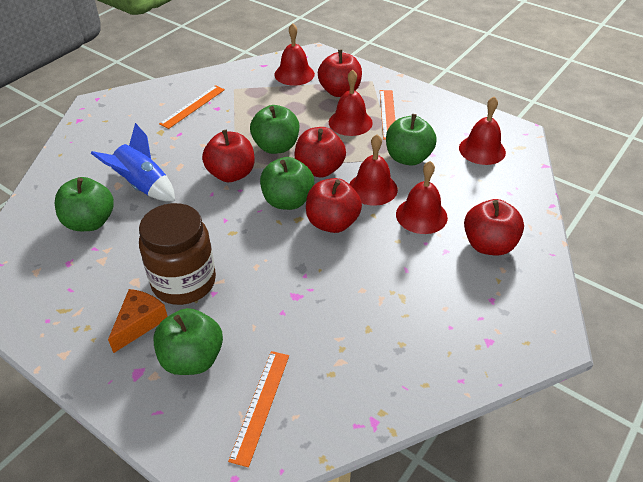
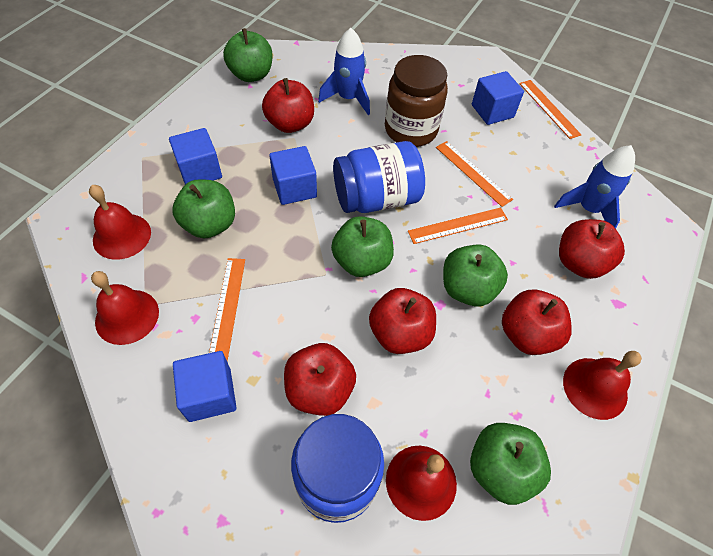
blue cube: none = 0 -> [169,128,222,185] [173,351,237,422] [269,146,317,205] [472,71,524,125] = 4
blue jar: none = 0 -> [291,414,384,523] [333,141,425,213] = 2
blue rocket: [91,123,175,201] = 1 -> [318,28,370,115] [554,145,635,228] = 2
orange cheese: [108,289,168,353] = 1 -> none = 0
orange ruler: [159,85,225,129] [228,351,289,467] [380,90,395,139] = 3 -> [209,258,245,361] [408,207,508,244] [436,141,513,207] [519,80,581,139] = 4
red bell: [274,23,315,86] [329,70,373,136] [349,134,398,206] [396,161,448,234] [459,96,506,165] = 5 -> [89,185,151,260] [91,271,159,345] [386,446,457,521] [563,351,642,420] = 4

